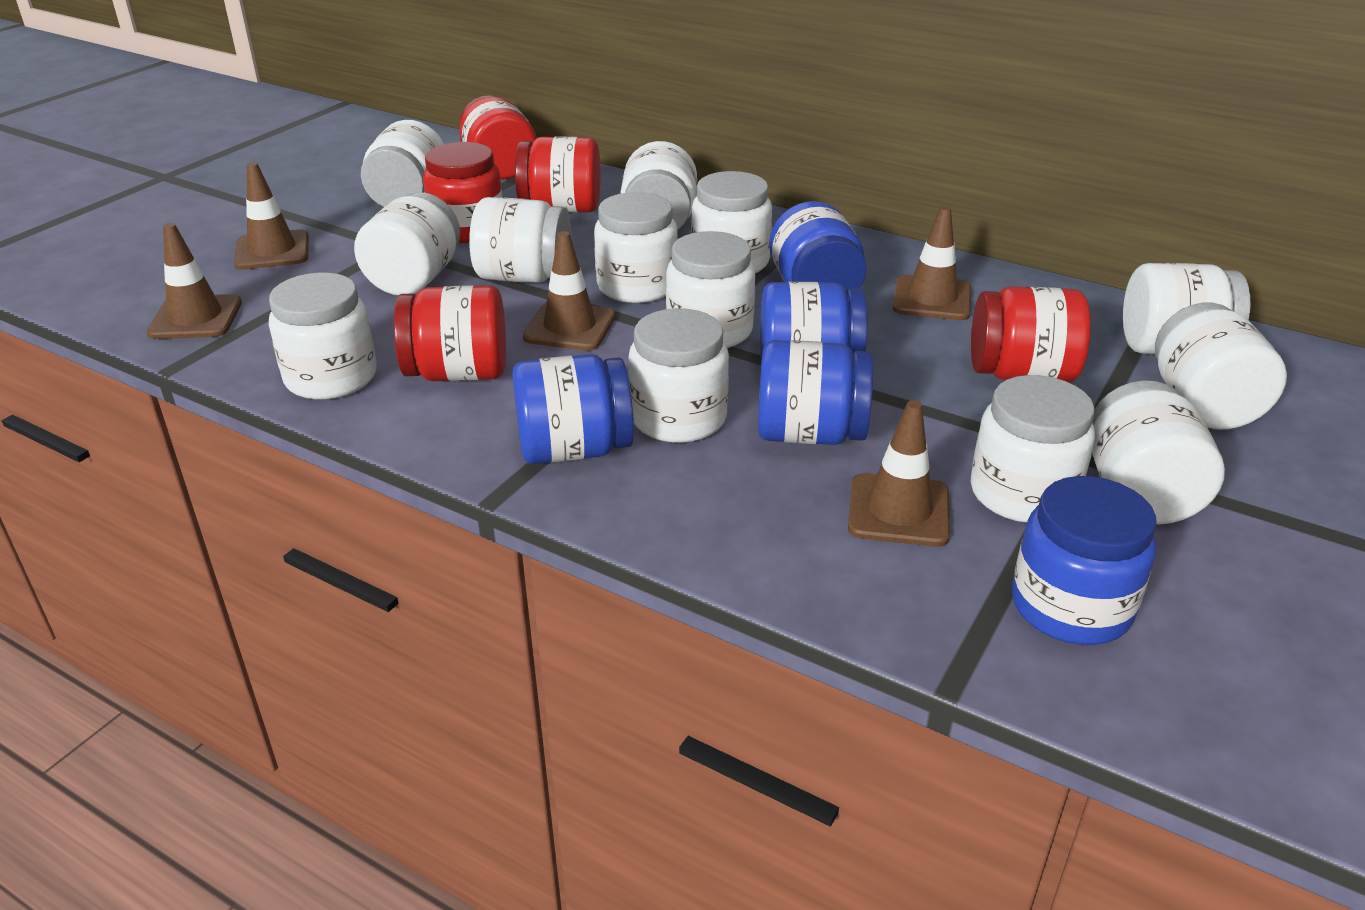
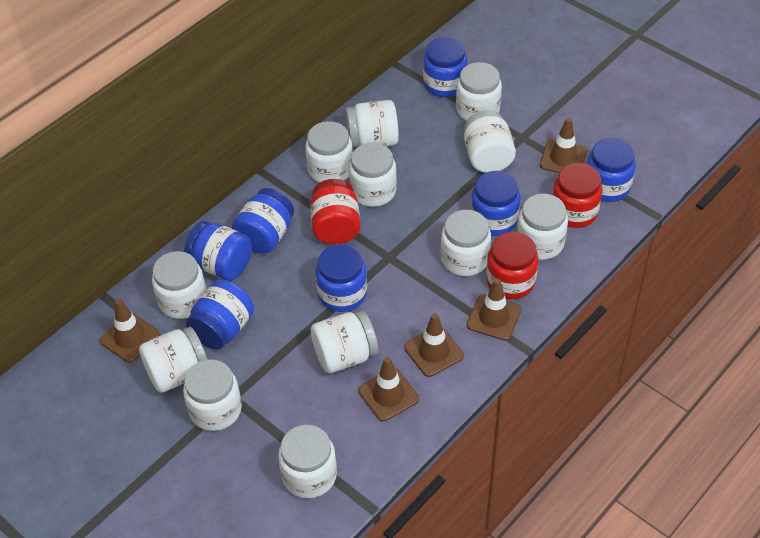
blue jar: [513,354,634,464] [758,340,873,445] [760,282,868,363] [769,201,867,290] [1012,476,1157,645] = 5 -> [185,221,252,281] [186,280,254,350] [232,188,294,254] [316,244,367,312] [423,37,467,97] [471,171,520,236] [587,138,636,202] = 7
red jar: [394,285,506,381] [423,142,502,243] [459,95,537,179] [515,136,601,213] [971,286,1091,383] = 5 -> [310,179,361,244] [486,232,539,299] [552,163,603,228] = 3
white jar: [269,273,377,400] [354,192,460,296] [361,120,444,207] [469,197,572,283] [594,192,677,303] [621,141,697,230] [628,308,729,443] [666,231,755,348] [691,171,772,273] [971,375,1095,523] [1092,380,1225,525] [1123,263,1250,354] [1155,303,1287,430] = 13 -> [139,327,208,393] [152,251,206,319] [183,359,242,431] [278,425,337,498] [306,121,353,183] [311,311,378,373] [346,100,399,147] [349,143,397,207] [441,210,491,276] [456,62,502,121] [464,110,516,173] [517,194,568,260] = 12

